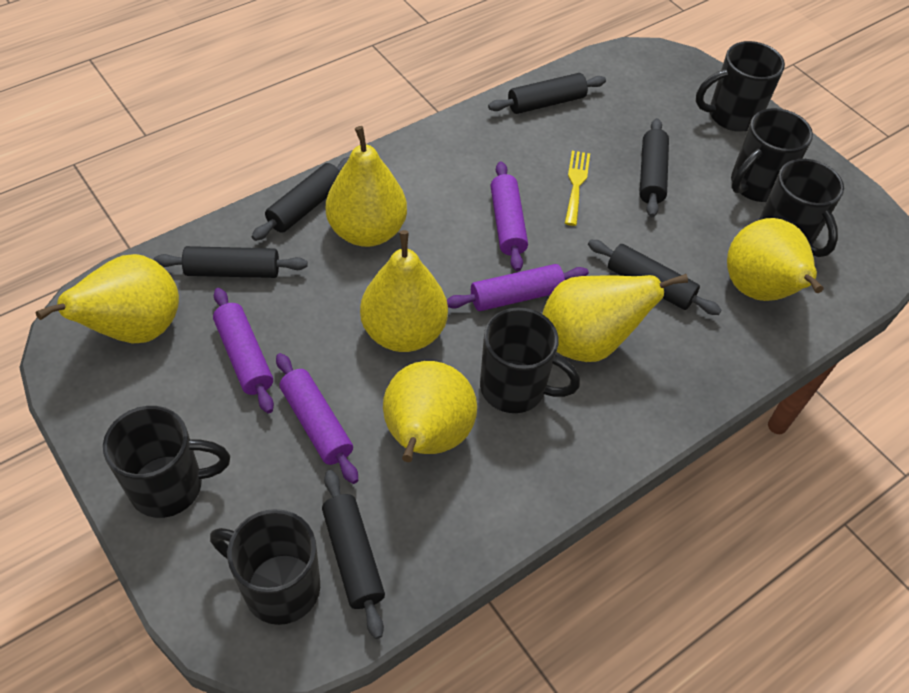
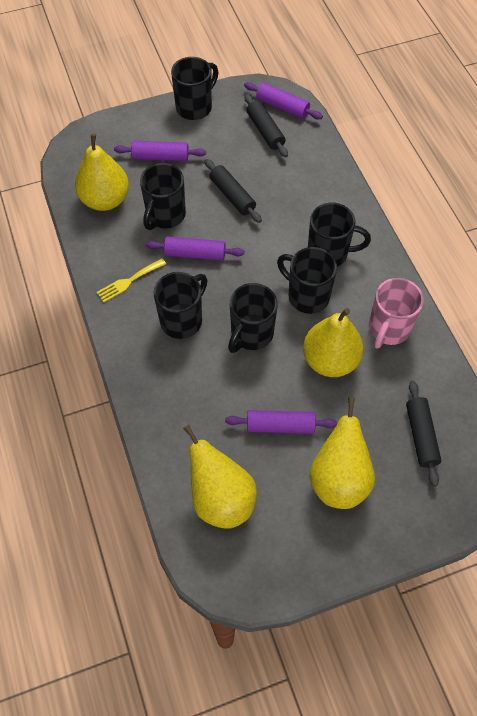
black rolling pin: [154,246,308,278] [252,157,349,241] [322,470,385,639] [488,73,606,114] [588,240,721,315] [639,118,669,217] = 6 -> [205,159,262,223] [244,94,288,157] [406,381,442,487] = 3
pink mug: none = 0 -> [369,278,424,349] = 1
yellow pear: [36,254,179,343] [326,126,407,247] [360,230,448,352] [383,361,477,462] [543,274,688,362] [727,218,824,301] = 6 -> [75,133,129,211] [183,425,257,529] [303,308,363,377] [309,397,375,509] = 4

